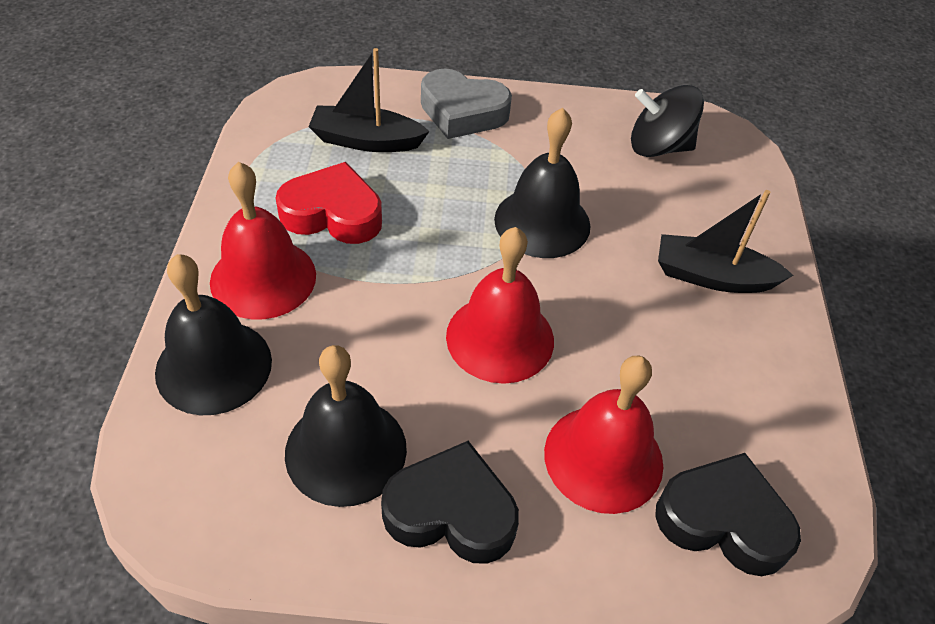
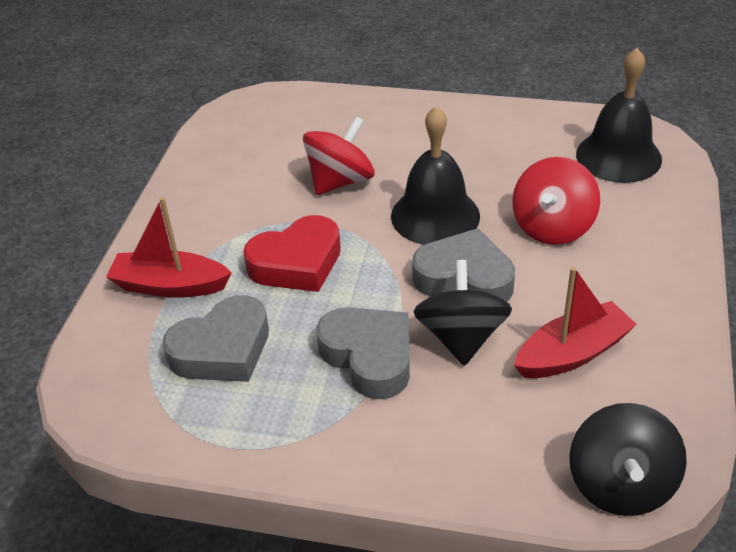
black bell: [155,254,272,415] [285,345,407,507] [494,108,590,258] = 3 -> [391,106,480,245] [576,48,662,183] = 2
black boat: [308,48,430,152] [658,190,793,293] = 2 -> none = 0
black heart: [381,441,519,564] [655,453,801,576] = 2 -> none = 0
black spinning top: [631,85,704,157] = 1 -> [413,260,512,366] [569,403,687,516] = 2
grey heart: [421,69,512,139] = 1 -> [163,295,269,382] [316,307,410,399] [412,228,515,302] = 3
red bell: [210,162,316,319] [446,227,554,384] [544,356,663,514] = 3 -> none = 0
red boat: none = 0 -> [106,197,232,298] [514,267,637,378] = 2
red spinning top: none = 0 -> [303,116,375,195] [512,157,600,245] = 2

